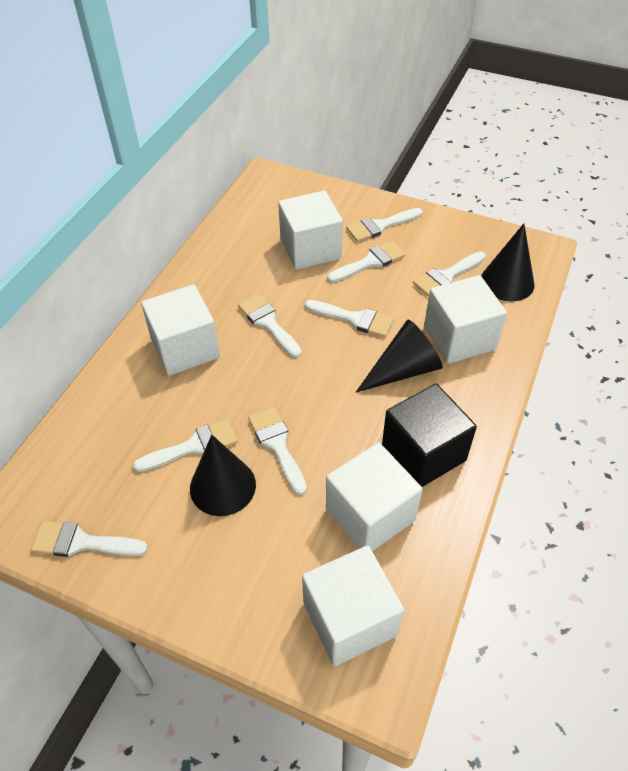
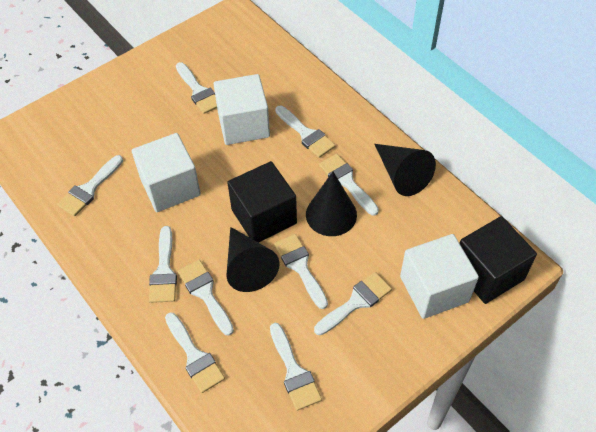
black cube: [382,384,477,487] = 1 -> [227,161,297,243] [460,216,537,304] = 2
white brush: [31,521,148,557] [133,419,238,472] [238,294,302,358] [248,407,307,495] [305,300,394,337] [327,241,406,283] [346,208,422,242] [413,251,486,297] = 8 -> [57,155,123,216] [149,226,177,303] [165,312,225,393] [176,62,217,114] [178,260,234,336] [270,323,322,411] [274,234,328,309] [275,106,335,158] [314,272,392,335] [319,154,379,216] = 10
white cube: [141,285,220,376] [278,191,343,270] [302,545,404,666] [326,442,423,551] [424,275,507,364] = 5 -> [132,133,201,212] [214,74,270,145] [400,234,479,319] = 3

